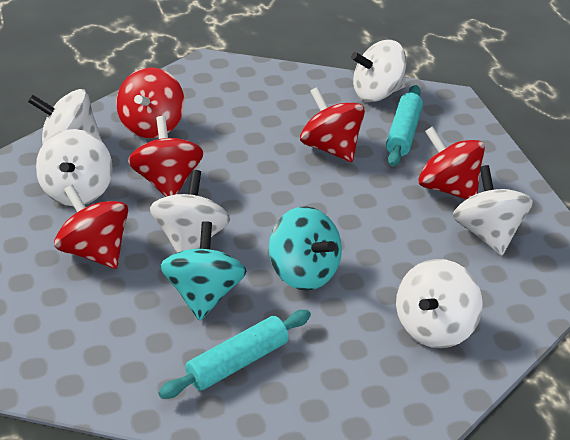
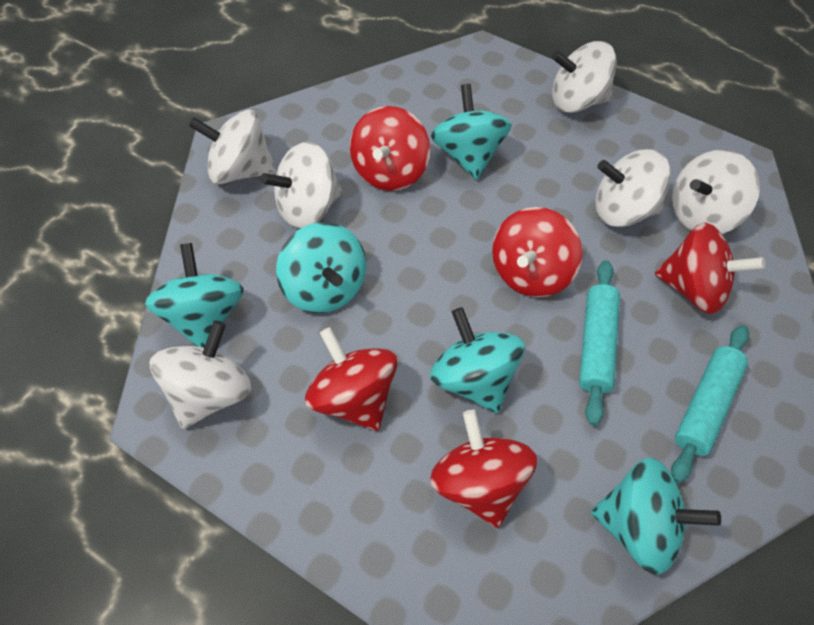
turquoise spinning top: [160,221,247,321] [269,206,342,291] = 2 -> [145,243,244,348] [276,222,366,313] [430,307,525,413] [431,84,512,180] [591,457,721,575] = 5

